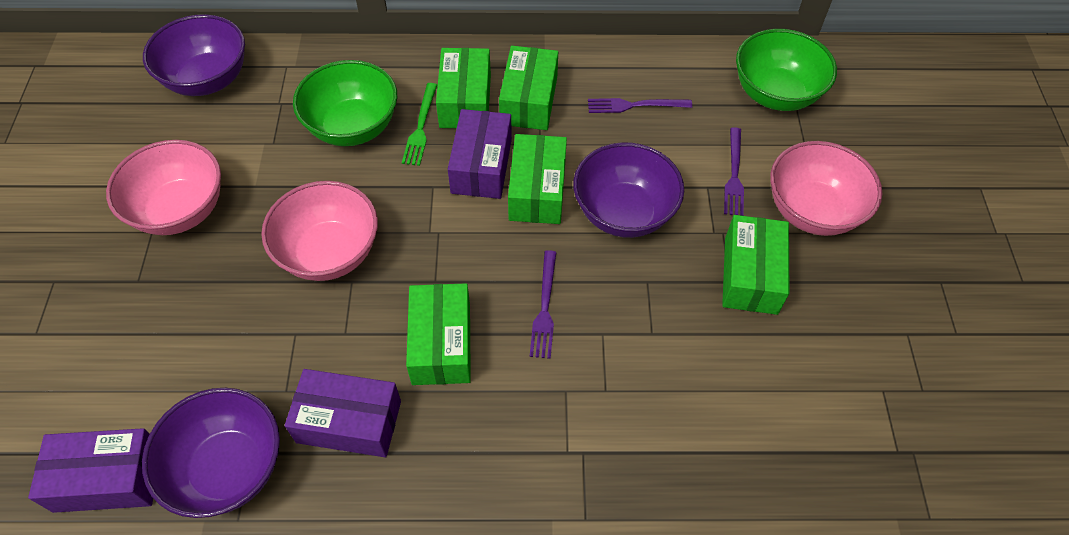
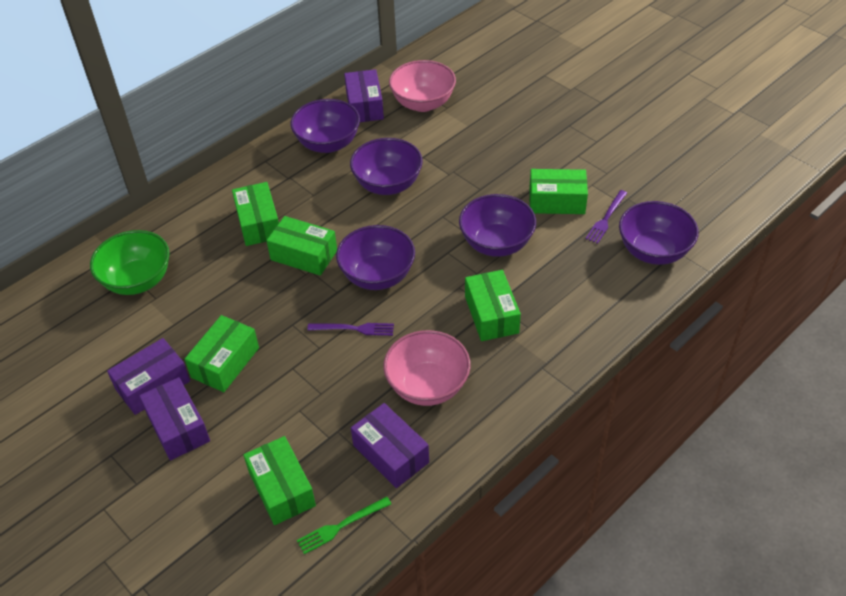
green bowl: [293,60,397,146] [736,29,837,111] = 2 -> [90,230,170,295] = 1
green box: [406,283,471,385] [436,48,491,128] [499,46,558,130] [508,134,567,224] [722,215,790,315] = 5 -> [185,315,259,392] [232,182,279,246] [243,436,316,525] [266,216,337,276] [465,270,521,341] [529,169,588,214] = 6
pink bowl: [106,140,221,235] [261,181,378,281] [770,141,883,236] = 3 -> [383,330,471,406] [389,60,456,112] = 2
purple bowl: [142,388,280,518] [143,14,245,96] [573,142,684,238] = 3 -> [291,99,360,153] [336,225,415,290] [350,138,423,195] [459,194,536,257] [619,201,699,265] = 5
purple box: [28,428,153,513] [285,369,401,457] [448,109,512,199] = 3 -> [107,338,190,415] [139,377,210,461] [344,69,384,122] [351,403,429,488] = 4
purple fork: [530,250,557,359] [588,98,692,113] [724,127,744,216] = 3 -> [307,323,394,336] [585,190,627,244] = 2

